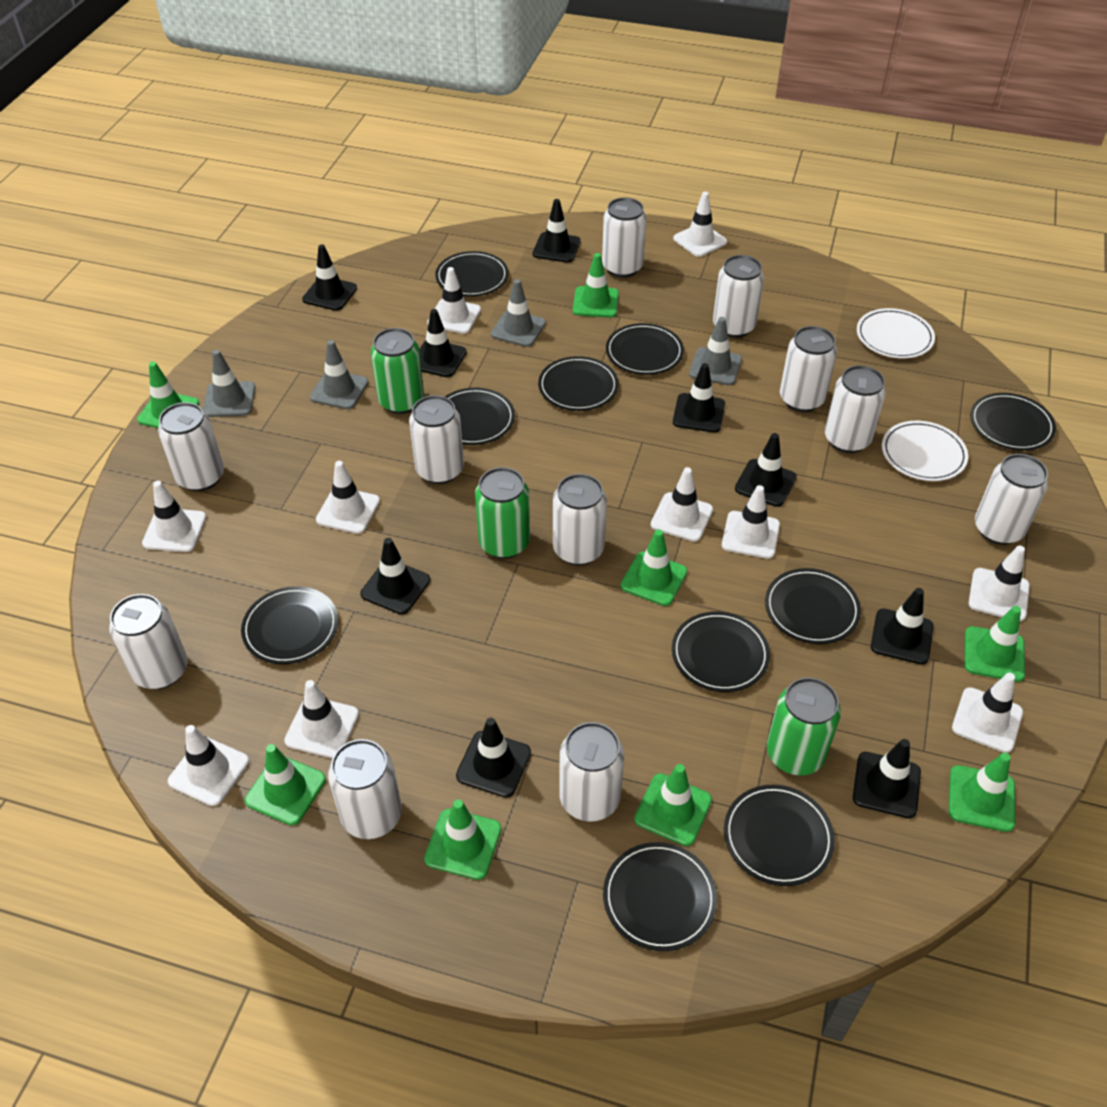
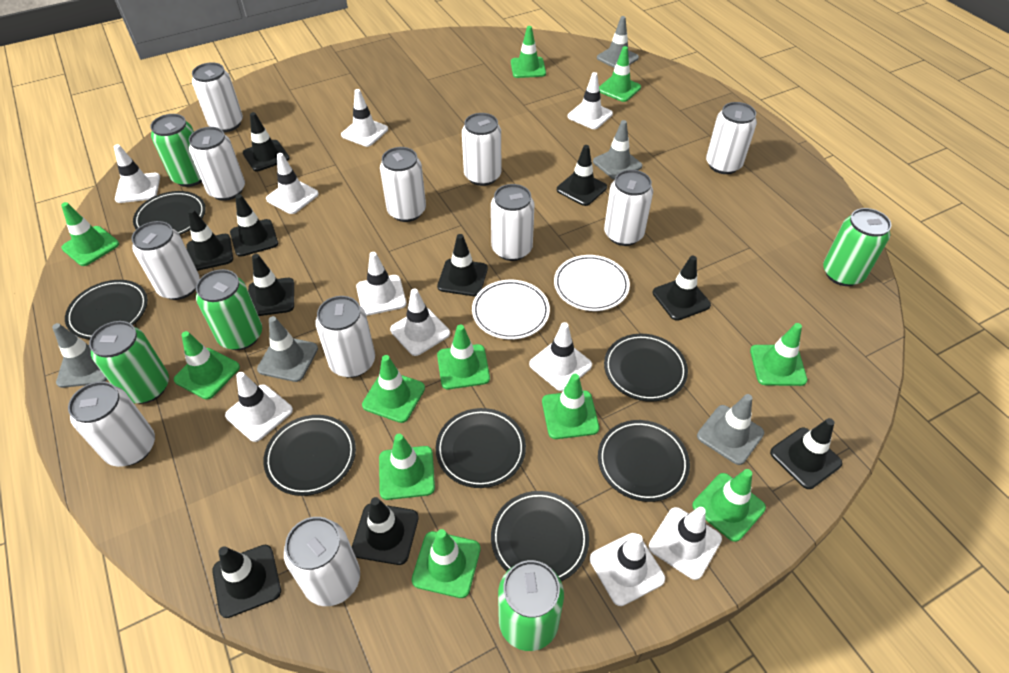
black plate: [241,586,338,664] [435,251,508,297] [445,388,515,445] [538,356,618,411] [603,842,717,951] [606,323,684,375] [672,611,770,692] [724,785,835,886] [765,568,861,644] [970,393,1056,451] = 10 -> [65,280,148,339] [133,191,206,235] [263,415,356,496] [436,408,526,488] [491,491,589,581] [598,420,690,502] [604,334,688,402] = 7
black traffic cone: [302,244,357,311] [360,538,430,614] [419,309,467,377] [456,718,531,798] [533,199,581,263] [673,363,725,433] [735,433,797,507] [853,739,921,818] [871,588,934,665] = 9 -> [186,209,233,271] [212,545,281,618] [230,194,278,257] [243,112,289,171] [248,254,294,316] [352,497,419,565] [437,234,488,296] [557,145,607,206] [653,256,711,321] [770,418,842,489] = 10
green can: [371,328,424,414] [475,467,530,559] [767,678,841,775] = 3 -> [89,321,169,404] [150,114,202,187] [196,269,262,350] [498,560,564,651] [823,208,891,286] = 5
green traffic cone: [137,362,199,428] [245,744,326,826] [424,799,501,880] [573,253,619,318] [621,529,687,606] [635,764,712,846] [949,753,1015,832] [965,606,1025,682] = 8 -> [61,202,119,266] [174,331,240,399] [362,355,425,423] [379,434,435,500] [412,529,480,598] [437,324,490,389] [511,26,546,78] [542,374,599,439] [599,46,641,102] [692,469,766,542] [750,323,808,386] = 11
grey traffic cone: [203,350,255,417] [310,340,368,409] [491,279,546,347] [689,317,742,385] = 4 -> [52,323,108,388] [257,316,318,382] [593,120,642,180] [597,16,639,68] [697,394,764,465] = 5

